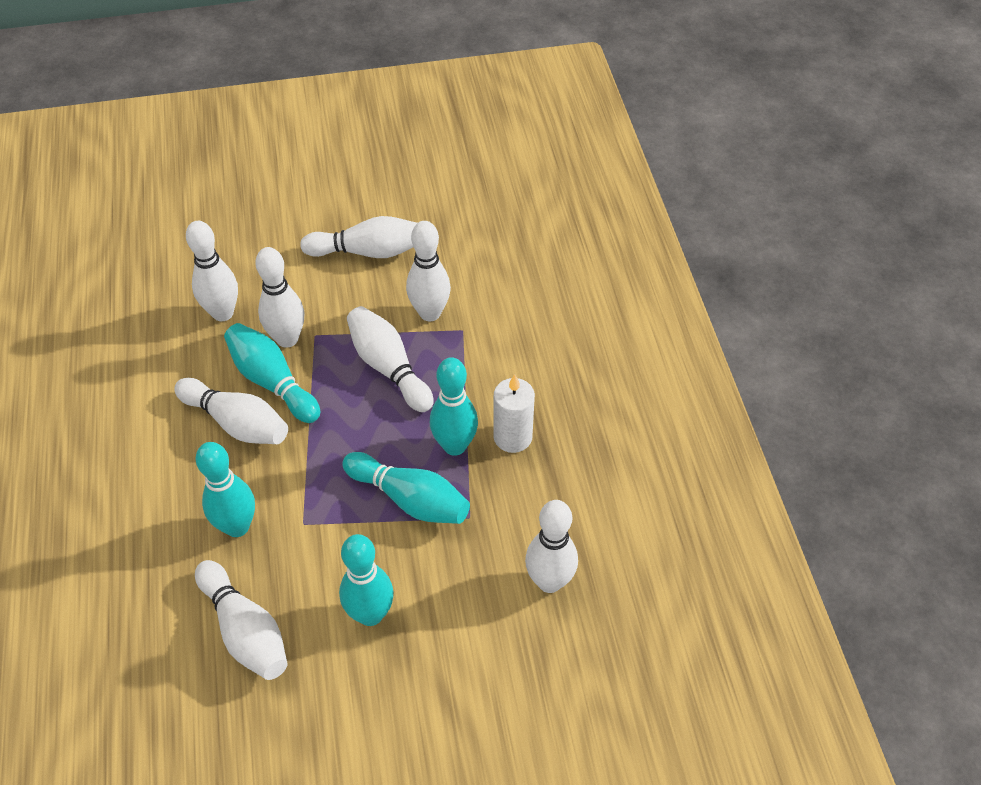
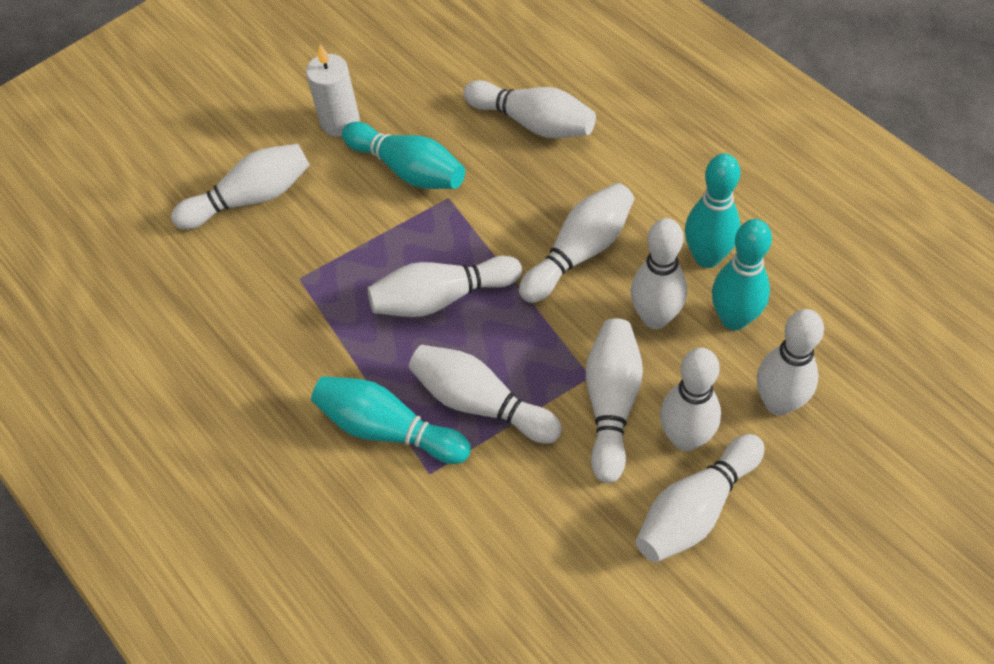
turquoise bowling pin: [196,442,255,537] [224,323,320,423] [339,534,394,626] [342,452,470,524] [430,357,478,456] = 5 -> [311,376,471,464] [342,122,465,189] [685,153,741,268] [712,219,772,330] = 4
white bowling pin: [174,378,288,444] [186,221,238,321] [195,560,288,680] [255,247,304,348] [300,216,417,258] [347,306,434,412] [406,221,451,321] [525,500,578,593] = 8 -> [171,144,310,230] [367,256,522,317] [409,345,562,444] [463,80,596,138] [519,183,634,303] [586,318,643,483] [630,218,687,329] [636,434,765,562] [660,348,721,451] [757,309,824,416] = 10

